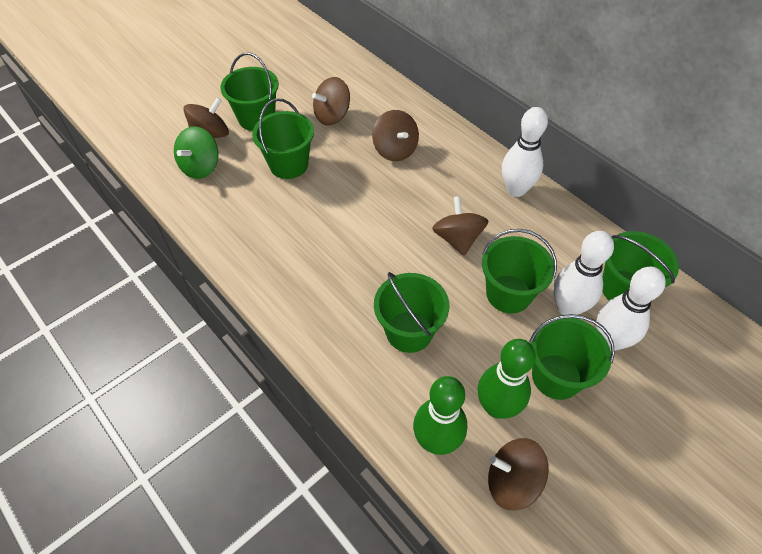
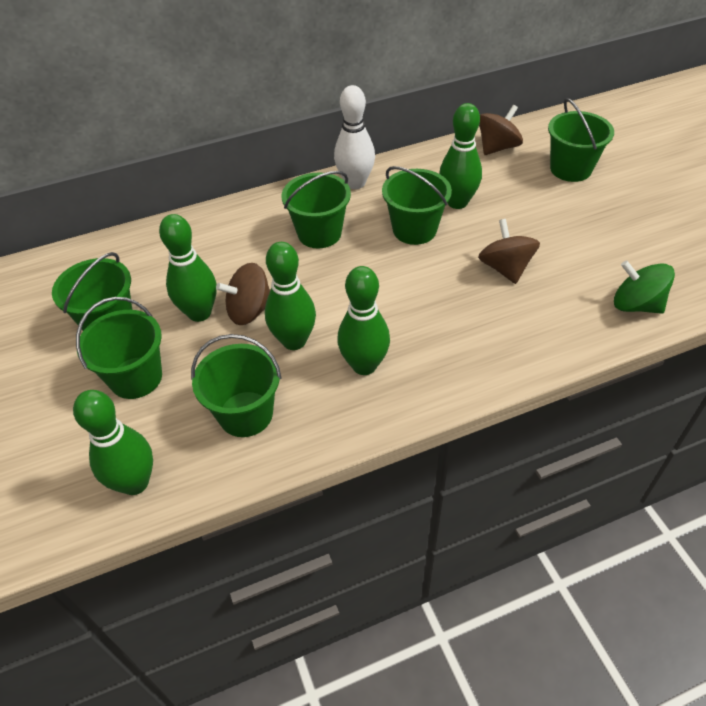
brown spinning top: [184,97,229,138] [312,77,350,126] [372,110,419,161] [432,196,488,256] [488,438,549,511] = 5 -> [216,263,270,325] [478,219,540,284] [479,105,523,155] = 3
green bowling pin: [413,376,467,455] [478,339,536,419] = 2 -> [73,390,153,495] [159,214,217,322] [265,242,316,350] [337,266,390,375] [439,103,482,209] = 5
white bowling pin: [502,107,548,197] [553,231,614,315] [596,267,666,351] = 3 -> [334,85,375,189] = 1

